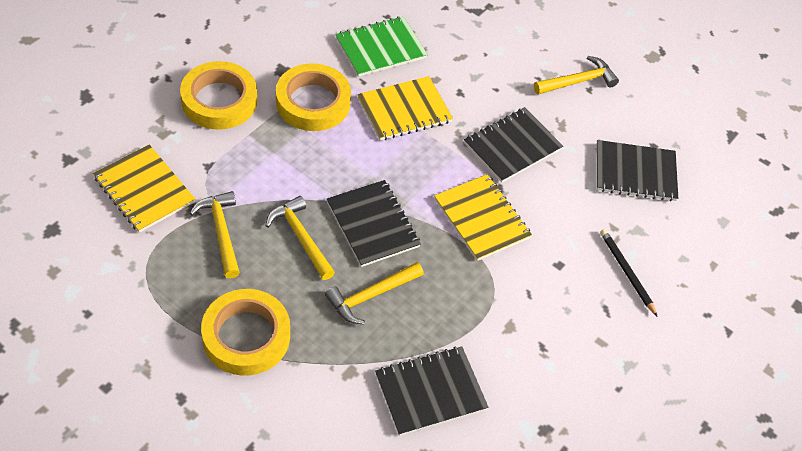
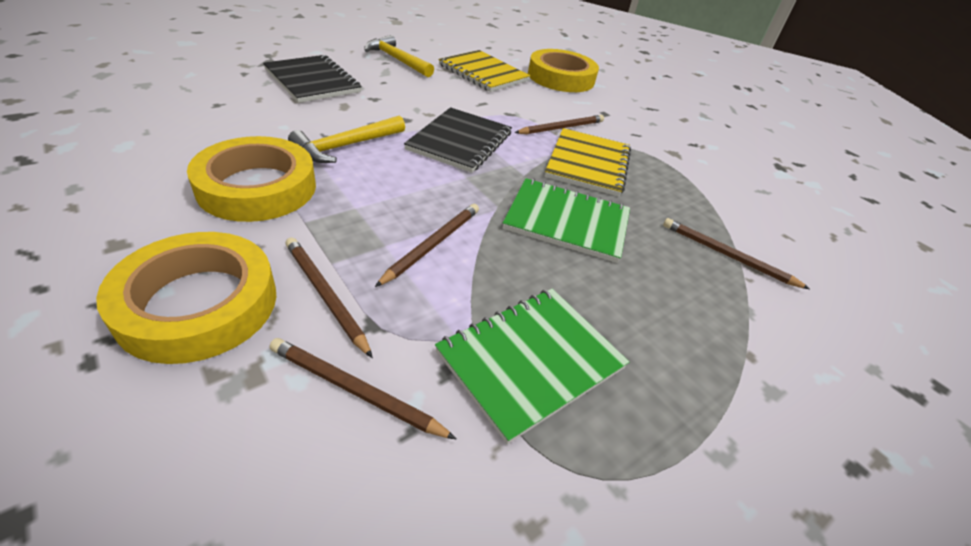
black notebook: [327,180,421,267] [375,346,488,436] [464,107,563,183] [597,140,678,201] = 4 -> [263,55,362,103] [404,107,512,173] = 2
black pencil: [600,229,658,317] = 1 -> none = 0
brown pencil: none = 0 -> [269,338,456,439] [285,237,373,358] [375,204,479,287] [514,115,604,134] [663,218,810,289] = 5
green notebook: [335,16,428,77] = 1 -> [435,289,629,444] [503,178,630,263] = 2
yellow hammer: [190,191,240,279] [266,196,335,280] [325,262,424,324] [534,56,619,95] = 4 -> [288,116,405,163] [364,35,434,77] = 2
yellow notebook: [93,144,195,233] [357,76,453,141] [434,174,532,261] = 3 -> [439,50,531,92] [545,128,631,197] = 2

